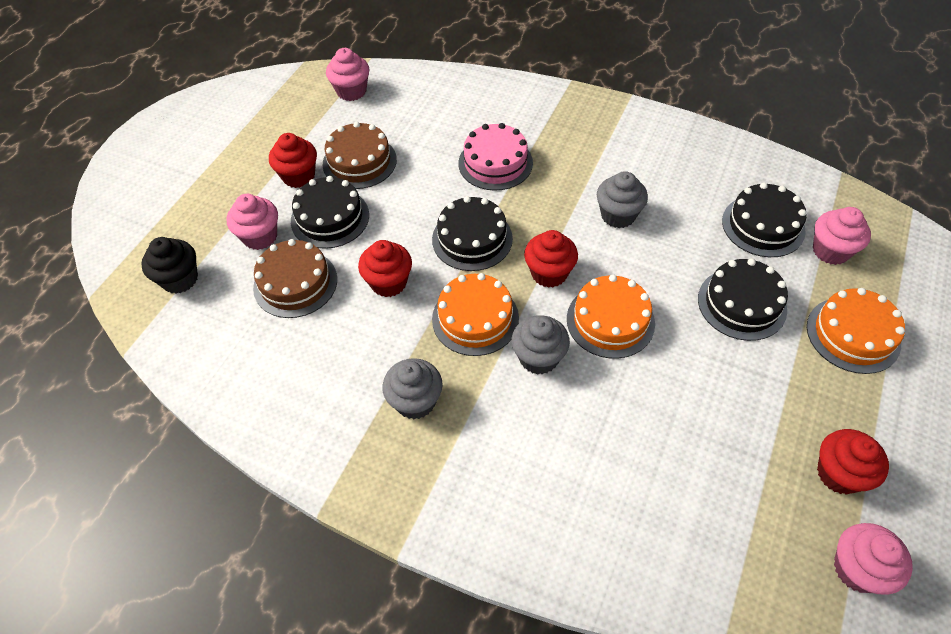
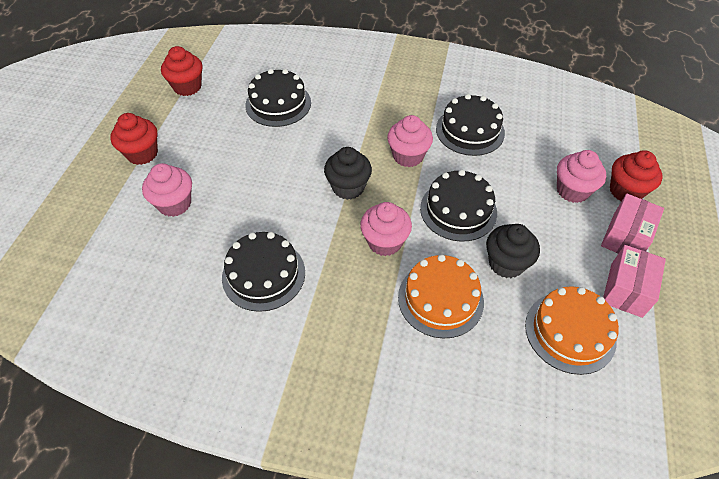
black cupcake: [141,237,198,294] = 1 -> [324,147,372,200] [486,224,540,278] = 2
brown cake: [253,239,337,318] [323,122,397,189] = 2 -> none = 0
grey cupcake: [382,358,443,419] [511,315,570,375] [597,171,648,228] = 3 -> none = 0
orange cake: [432,273,519,356] [567,275,655,359] [807,288,905,374] = 3 -> [398,254,484,338] [525,286,619,375] = 2
pink box: none = 0 -> [601,194,664,254] [603,245,666,318] = 2
pink cake: [458,123,533,191] = 1 -> none = 0
red cupcake: [269,133,317,188] [358,240,412,297] [524,230,578,288] [817,429,889,494] = 4 -> [110,113,158,165] [161,46,202,96] [610,150,662,201] = 3

